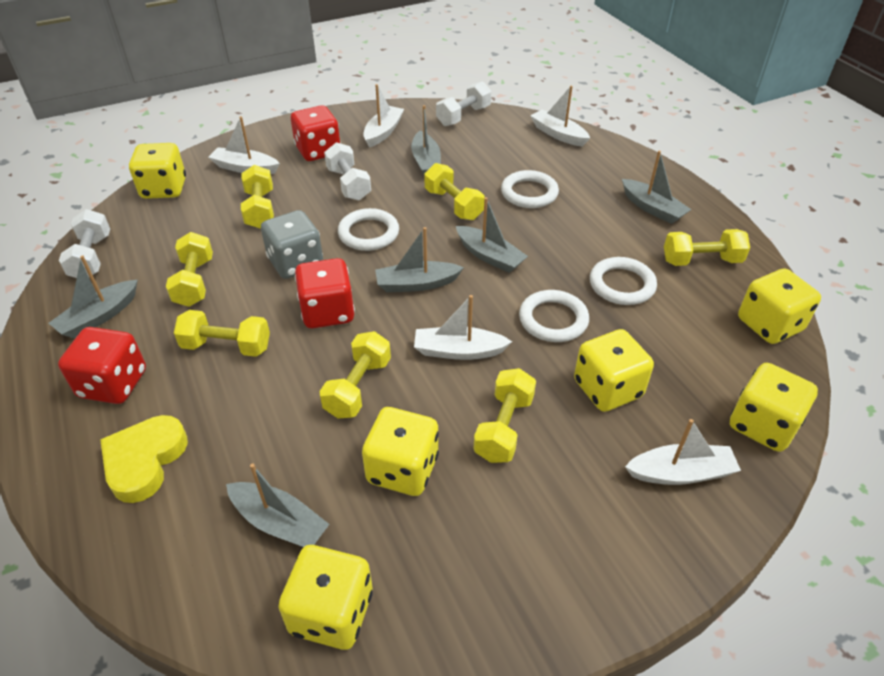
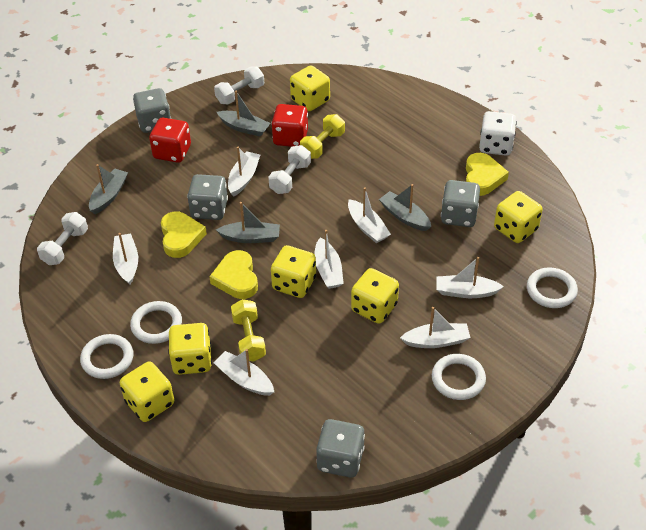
grey boat: [49,256,138,338] [226,464,329,547] [375,227,464,292] [411,105,441,174] [456,197,528,273] [622,151,692,224] = 6 -> [89,164,128,214] [216,202,280,243] [217,90,271,137] [379,184,431,231] = 4
grey dice: [261,210,323,279] = 1 -> [133,88,171,133] [187,174,228,220] [316,419,365,478] [441,180,480,227] = 4
red dice: [58,327,146,404] [291,105,340,161] [295,258,355,328] = 3 -> [149,118,191,163] [271,104,308,147] = 2
white boat: [208,116,280,174] [363,84,404,148] [414,295,512,360] [530,86,590,147] [625,419,741,485] = 5 -> [113,233,138,285] [214,349,274,396] [228,147,260,196] [314,230,344,289] [348,187,391,243] [400,307,471,348] [436,257,504,298] = 7
white dice: none = 0 -> [479,111,517,156] = 1
yellow dumbbell: [166,232,213,307] [174,310,270,357] [241,165,274,229] [319,331,391,418] [424,163,484,220] [474,368,536,463] [664,229,750,266] = 7 -> [231,299,266,362] [300,114,345,159] = 2
yellow heart: [100,415,188,503] = 1 -> [161,211,207,258] [209,250,258,299] [466,153,509,196] = 3

